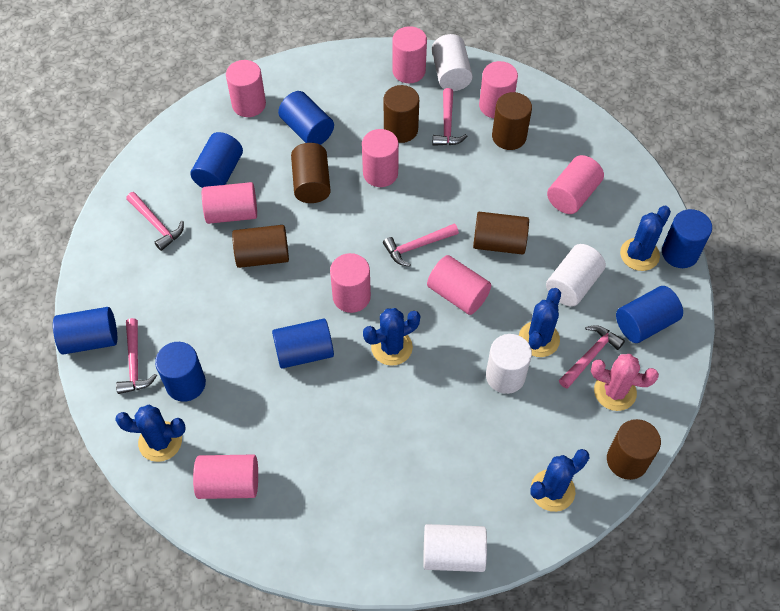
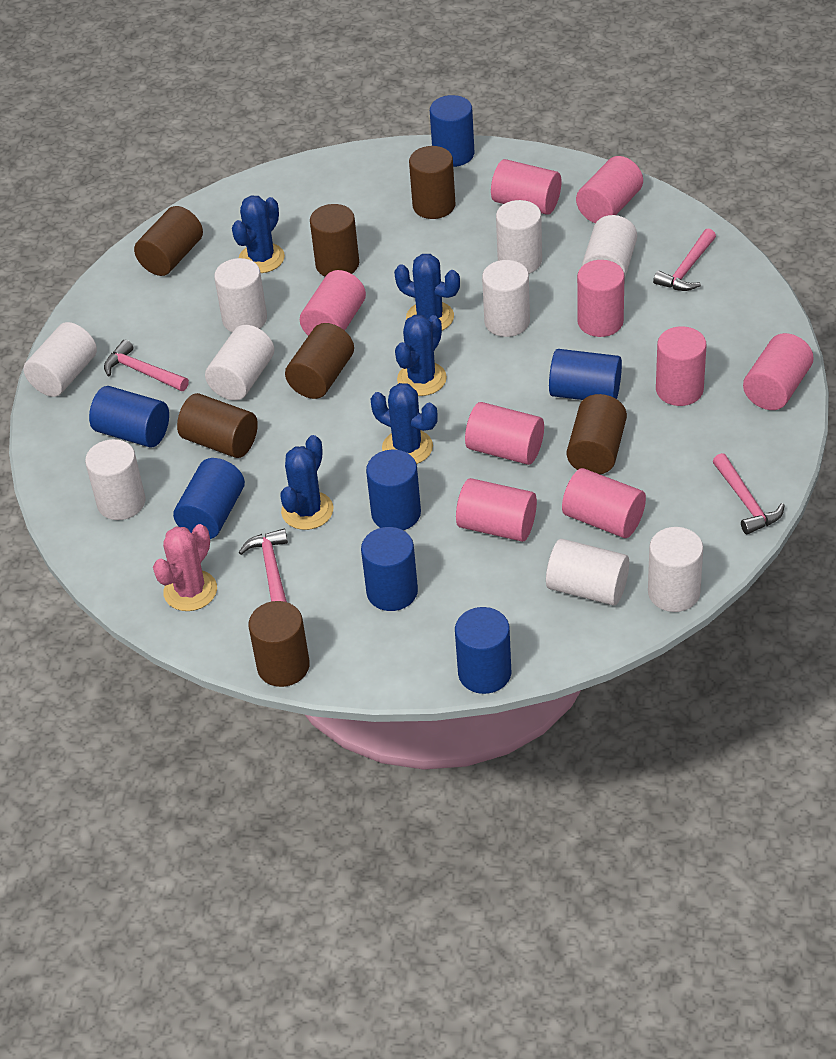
brown cylinder: [232,225,289,268] [291,143,331,203] [384,85,419,143] [473,212,529,255] [492,92,532,150] [607,419,661,480] = 6 -> [134,206,203,276] [177,393,258,458] [249,601,310,687] [285,323,354,399] [310,204,359,277] [409,146,455,219] [567,394,627,474] = 7
pink hammer: [116,318,157,394] [126,192,184,251] [383,223,459,267] [432,88,467,146] [559,325,625,388] = 5 -> [104,340,189,391] [238,529,288,602] [653,228,716,291] [713,453,785,534] = 4
white cylinder: [423,524,487,572] [432,34,473,91] [486,334,532,394] [546,244,606,307] = 4 -> [23,322,97,397] [85,439,146,520] [205,325,274,401] [214,258,267,332] [482,260,530,337] [496,200,542,274] [546,539,629,606] [582,215,637,279] [648,527,703,612] = 9

